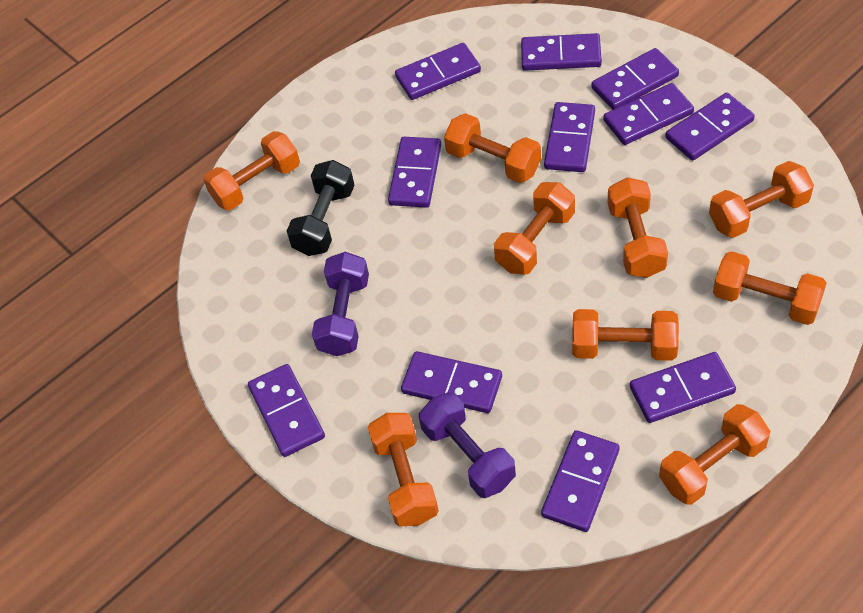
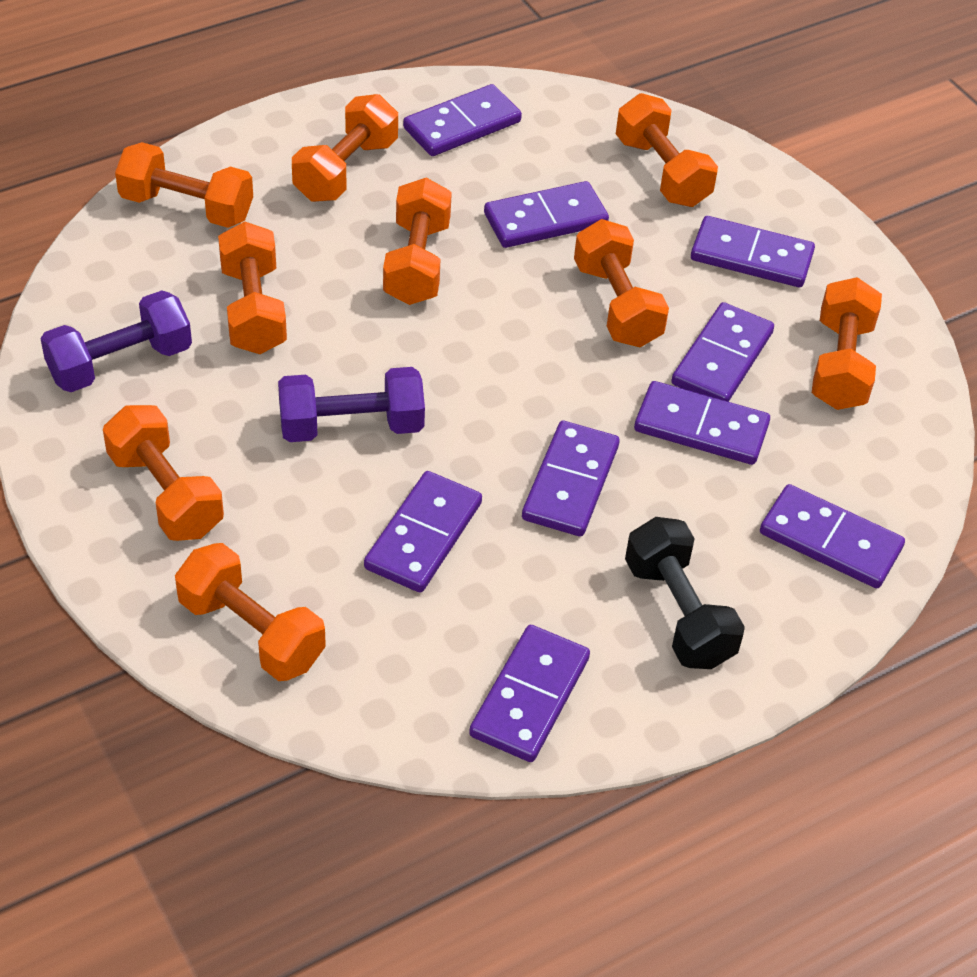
purple domino: [248,364,325,457] [388,137,441,208] [395,43,481,100] [401,351,502,413] [521,33,602,71] [541,430,620,532] [544,102,595,172] [591,48,679,110] [603,83,694,145] [630,352,736,423] [665,93,755,160] = 11 -> [364,471,482,593] [403,84,522,156] [469,625,590,762] [484,181,609,248] [522,421,619,537] [634,381,770,465] [671,302,774,402] [691,216,815,287] [760,484,905,588] = 9

